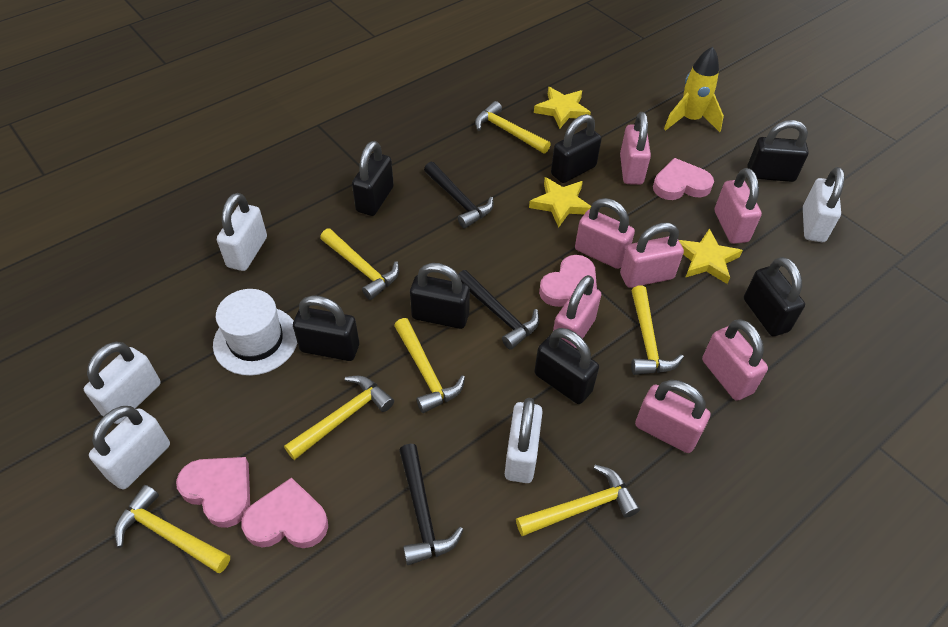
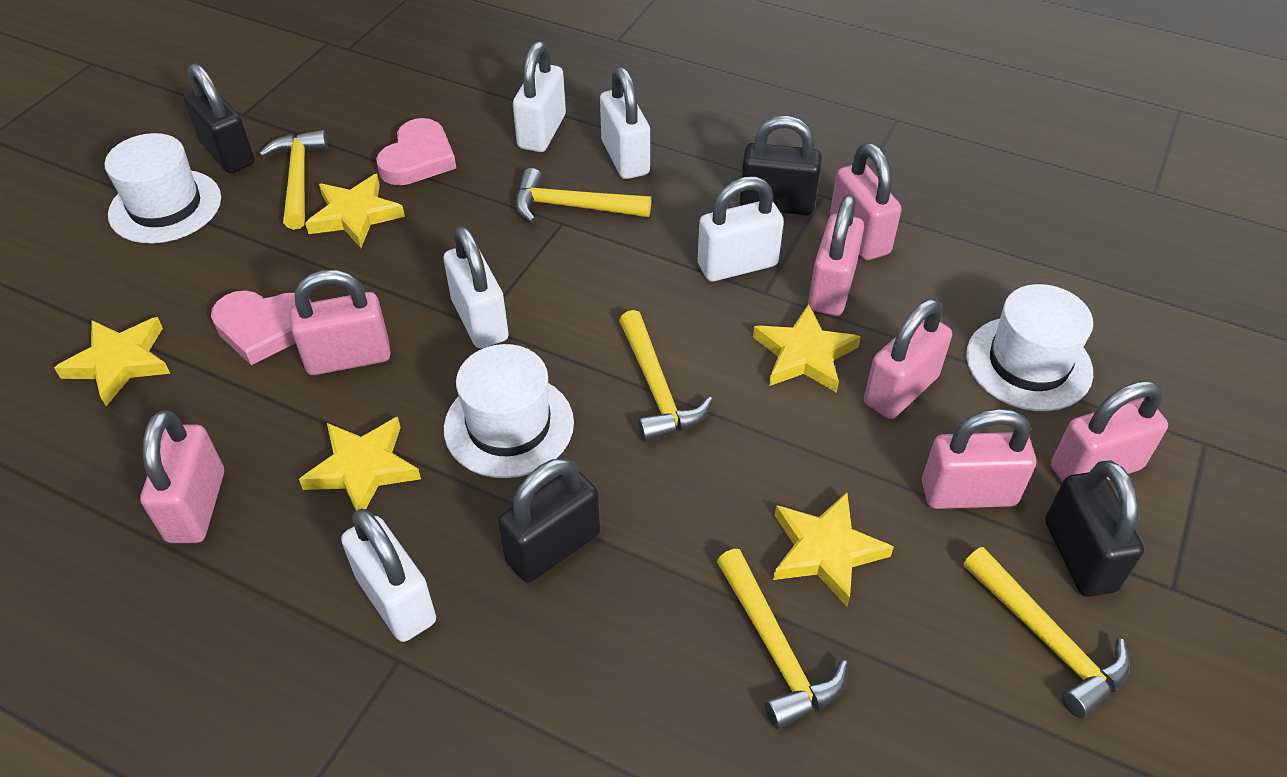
black hammer: [399,444,464,565] [424,162,493,228] [458,270,540,350] = 3 -> none = 0
black padlock: [293,295,359,361] [352,141,394,216] [410,263,470,329] [534,328,599,404] [551,114,602,183] [744,257,805,336] [747,120,809,182] = 7 -> [184,63,255,173] [498,458,600,583] [740,116,822,215] [1045,460,1144,597] = 4
pink heart: [176,457,250,528] [242,477,328,548] [539,255,597,307] [653,158,714,200] = 4 -> [211,290,311,365] [376,118,456,185] = 2
white hat: [213,289,297,376] = 1 -> [105,133,221,243] [444,344,574,478] [966,284,1093,411] = 3
yellow hammer: [114,485,230,573] [284,376,394,460] [320,229,399,300] [394,318,465,413] [475,101,551,154] [516,465,640,536] [631,286,684,375] = 7 -> [259,130,328,230] [516,168,651,223] [619,310,713,442] [717,549,848,729] [964,547,1130,718] = 5
yellow rocket: [664,46,724,132] = 1 -> none = 0
yellow star: [529,177,591,228] [534,87,591,129] [679,228,743,284] = 3 -> [54,317,171,406] [299,417,421,511] [305,174,405,248] [753,304,861,393] [773,492,894,607] = 5

